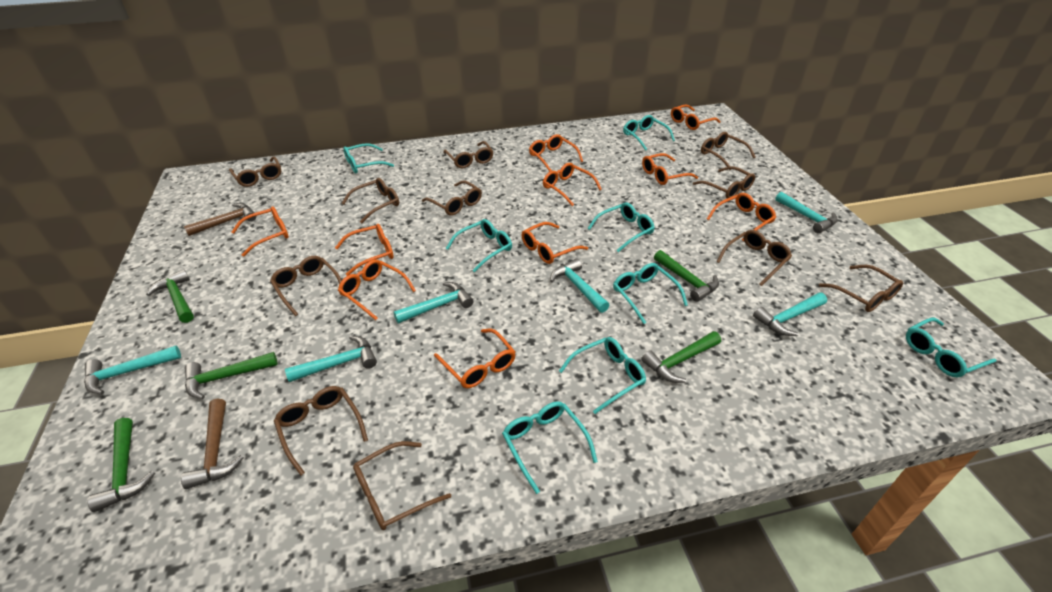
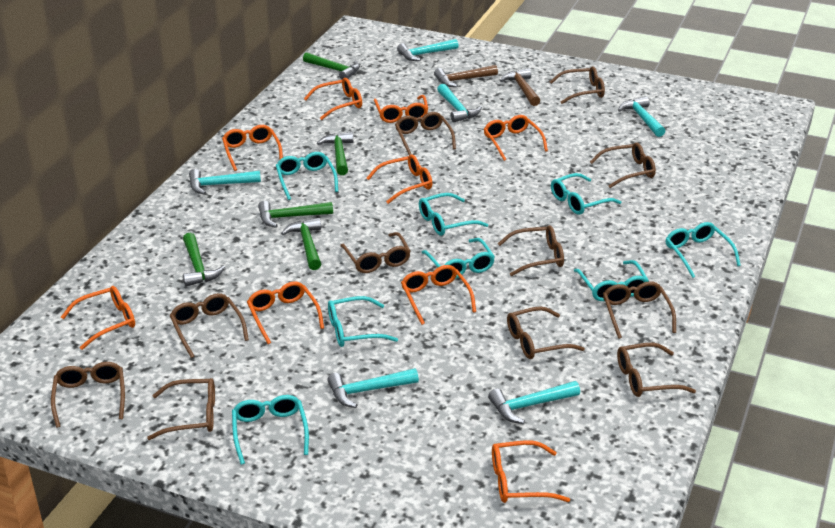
orange glasses: [232,206,289,256] [335,224,394,276] [338,259,416,320] [434,328,516,388] [521,222,588,264] [529,134,583,172] [543,163,602,206] [642,153,698,185] [671,104,720,130] [707,193,776,241] = 10 -> [61,286,135,350] [222,125,283,171] [247,281,324,344] [304,78,362,120] [367,154,432,204] [374,95,428,123] [401,265,476,325] [484,115,548,161] [492,440,570,503] = 9

